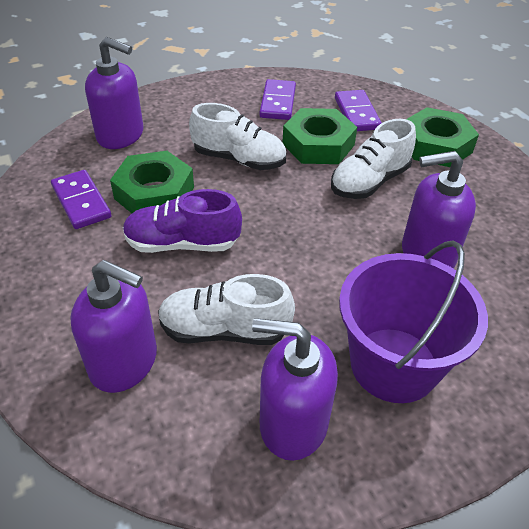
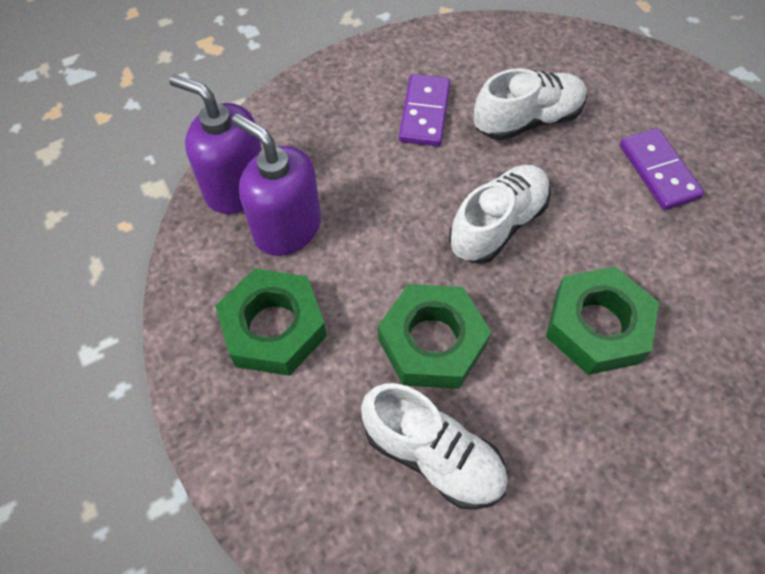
purple bucket: [339,240,488,403] = 1 -> none = 0
purple domino: [51,170,111,229] [259,79,296,120] [335,90,382,131] = 3 -> [399,74,450,147] [620,128,704,210] = 2
purple shoe: [123,189,242,253] = 1 -> none = 0
purple soap dispenser: [70,260,157,393] [85,37,144,149] [252,318,338,461] [402,151,476,269] = 4 -> [169,74,262,214] [232,114,321,256] = 2

